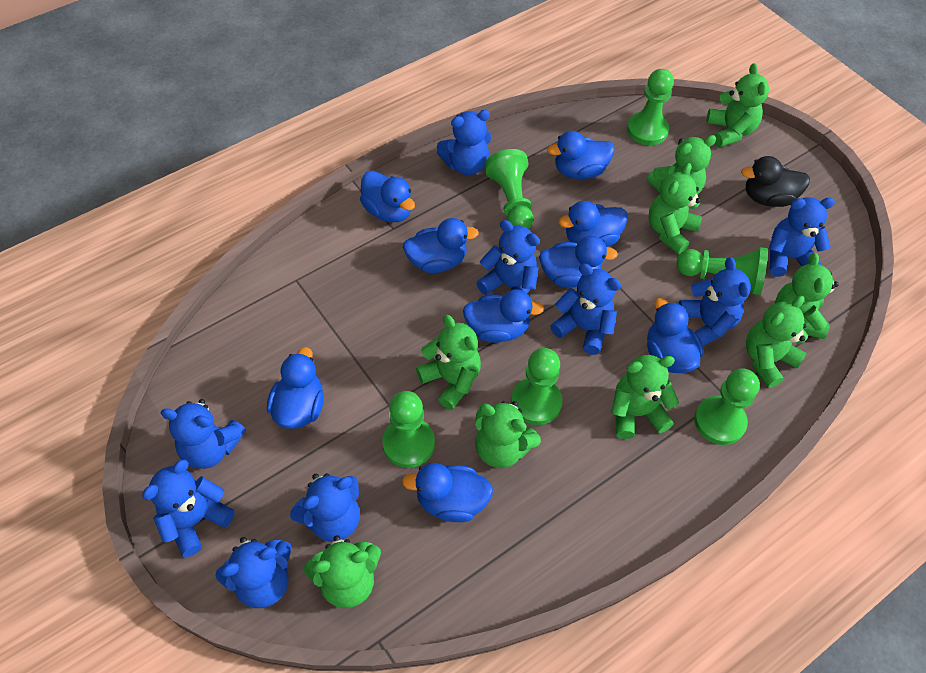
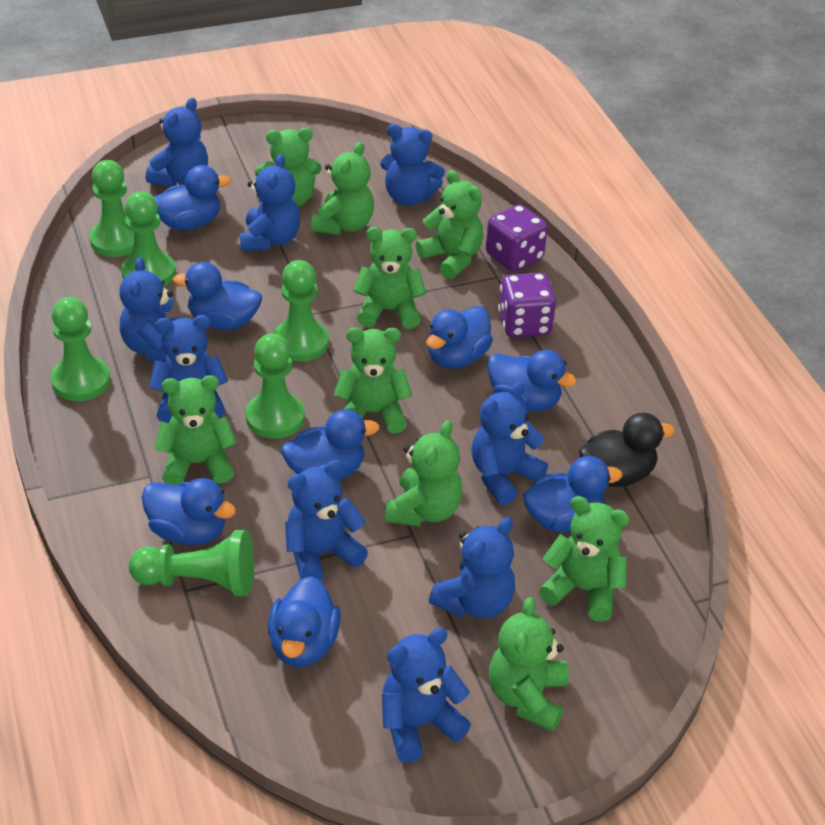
blue duck: [267,347,324,429] [360,170,415,223] [402,463,493,522] [403,218,479,273] [463,289,544,343] [539,236,618,288] [547,131,614,179] [558,201,628,247] [647,298,703,373] = 9 -> [142,478,236,545] [153,165,231,230] [173,262,262,330] [268,576,341,667] [281,409,380,480] [426,306,493,369] [487,350,577,412] [523,456,622,532] = 8
purple dice: none = 0 -> [486,205,548,271] [498,273,556,337] = 2

